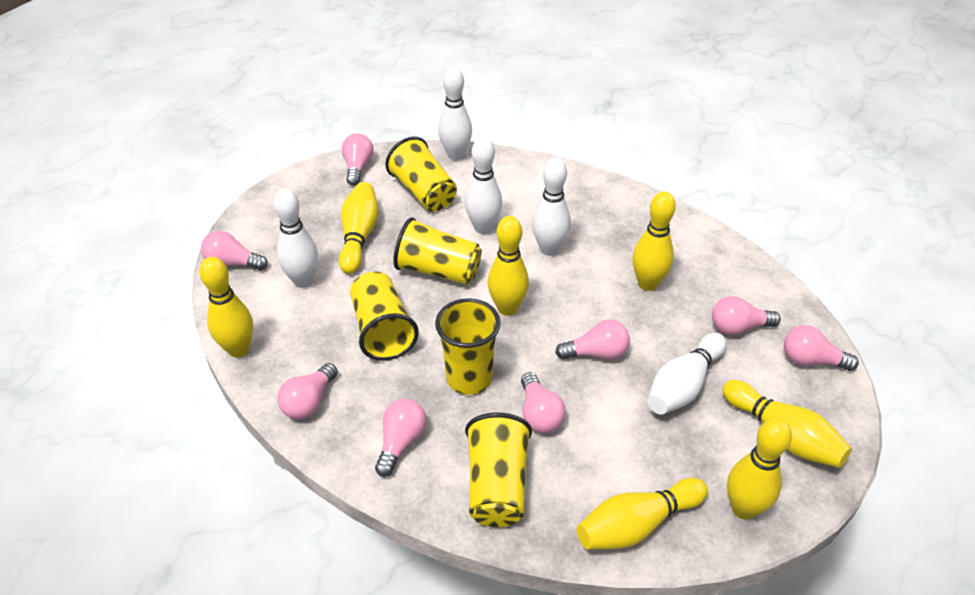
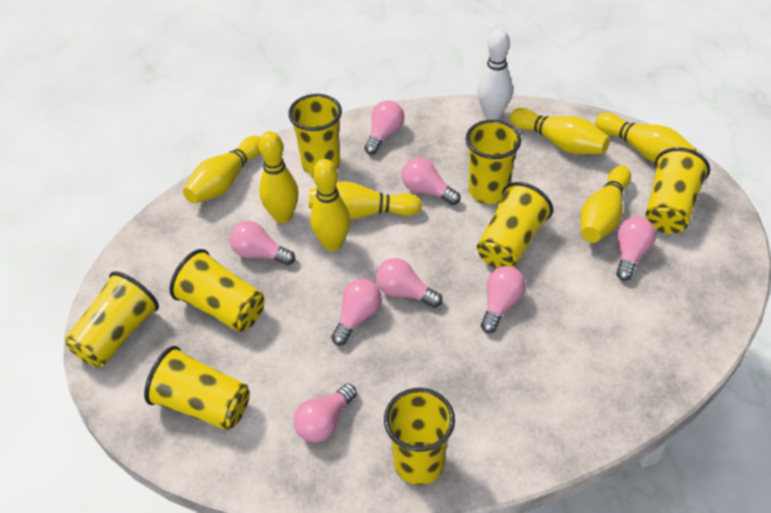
white bowling pin: [273,189,318,288] [438,67,472,160] [465,137,502,234] [532,158,571,256] [647,333,726,414] = 5 -> [477,29,513,120] = 1
yellow cup: [350,272,419,361] [385,137,457,211] [393,217,482,284] [435,298,501,395] [465,413,532,527] = 5 -> [65,271,159,367] [144,346,250,430] [170,249,265,332] [288,94,342,175] [384,388,455,485] [466,119,521,204] [477,182,553,269] [645,147,710,234] = 8

